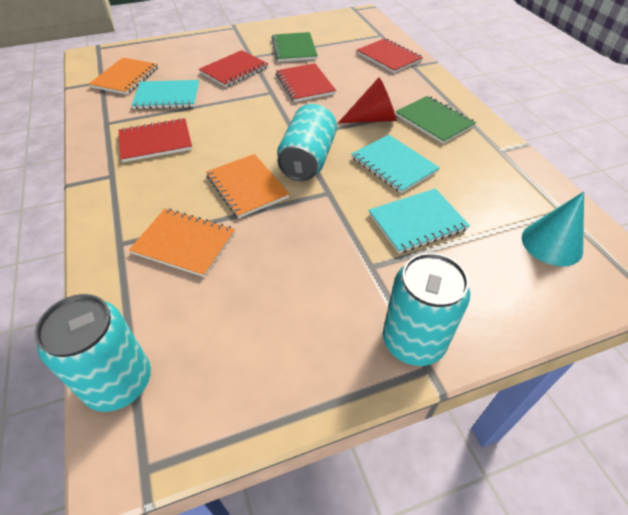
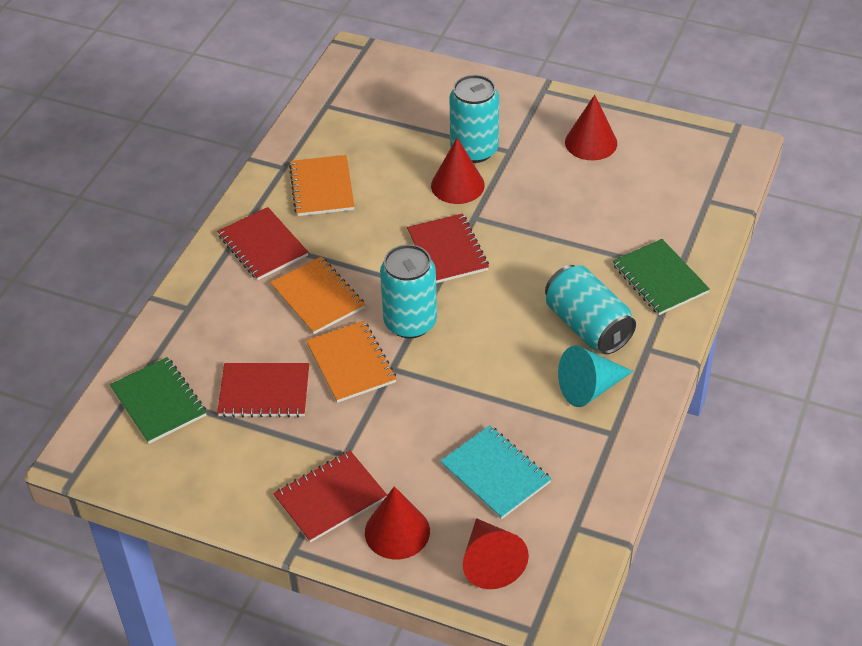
red cone: [338,77,396,123] = 1 -> [365,486,430,559] [431,137,485,204] [463,518,529,589] [565,95,617,160] = 4
turquoise notebook: [131,80,199,109] [352,135,440,193] [369,188,470,254] = 3 -> [440,425,551,519] = 1

